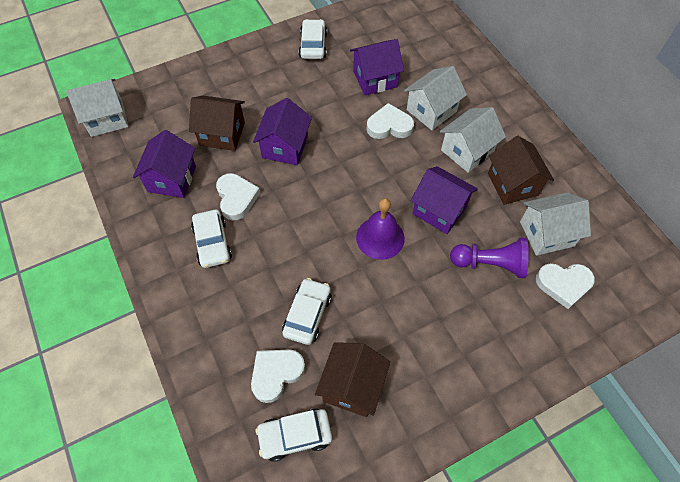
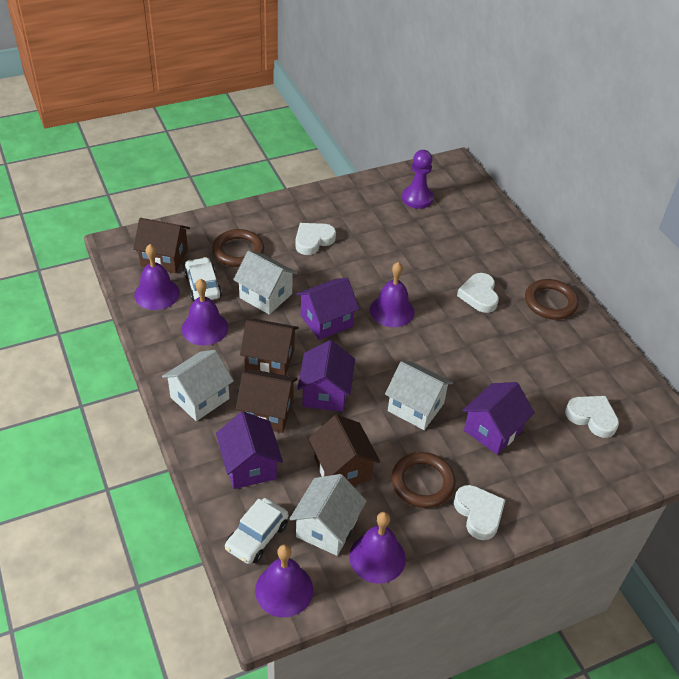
brown house: [189,96,245,151] [315,342,390,417] [488,136,554,205] = 3 -> [133,218,190,273] [236,369,298,433] [240,319,299,376] [309,415,380,486] = 4
brown ring: none = 0 -> [212,229,264,267] [391,452,455,508] [525,279,579,320] = 3
purple bell: [356,198,405,260] = 1 -> [134,244,180,310] [182,279,228,346] [255,544,313,617] [349,512,406,584] [370,262,415,327] = 5
white car: [191,210,232,268] [256,408,332,462] [282,278,332,345] [299,19,327,59] = 4 -> [184,257,222,302] [225,498,288,564] = 2

